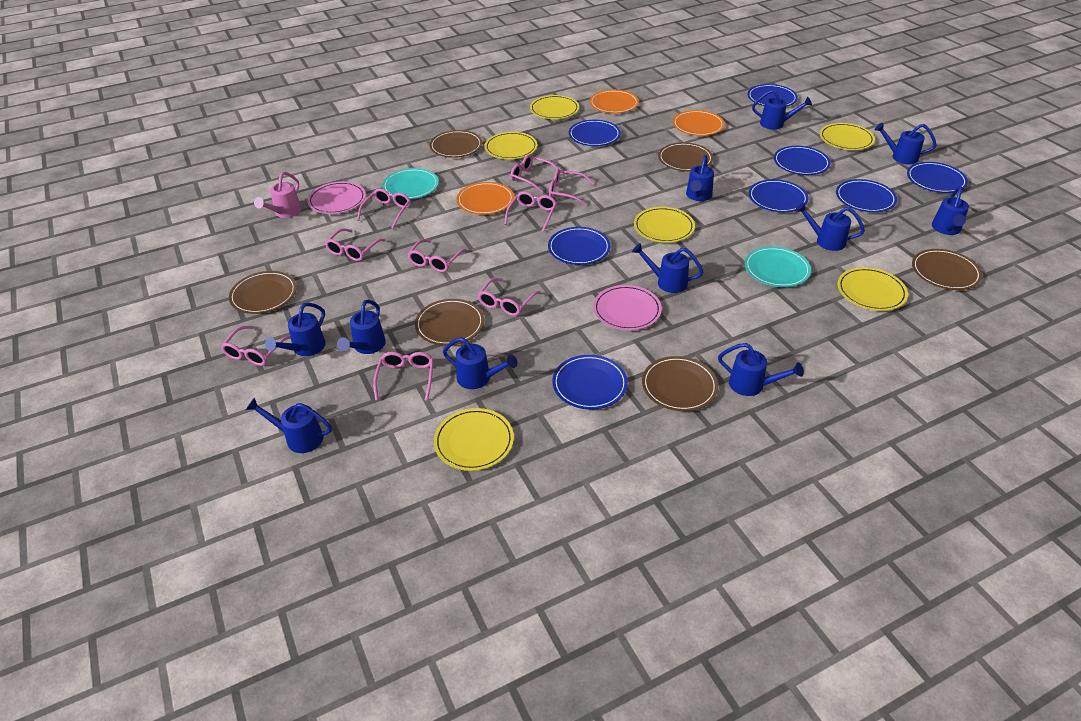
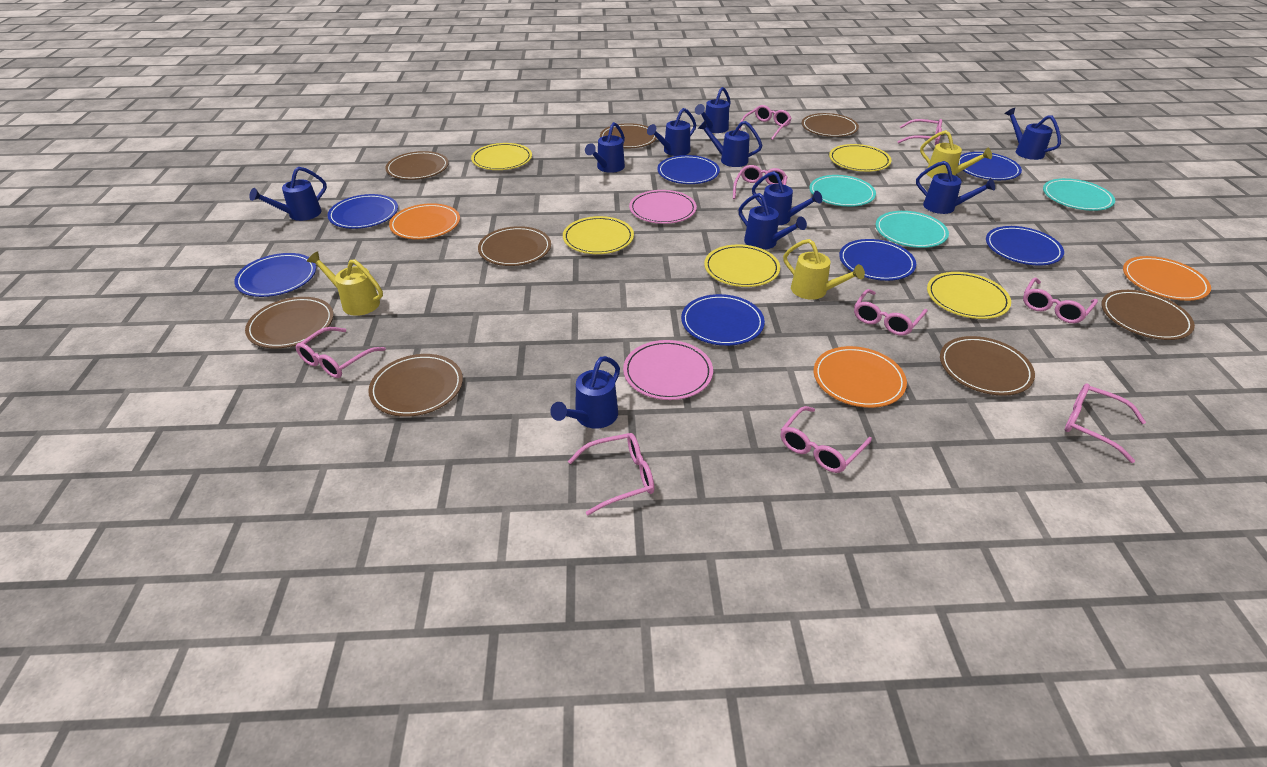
blue plate: [548,227,610,265] [552,355,628,410] [569,120,621,146] [748,84,798,107] [749,179,808,212] [774,146,831,175] [836,179,897,212] [907,162,968,193] = 8 -> [234,253,316,297] [327,194,398,229] [657,155,720,184] [681,294,765,346] [839,239,916,281] [958,152,1022,180] [986,226,1064,265] = 7
blue watering can: [246,397,332,453] [265,302,326,356] [337,300,386,354] [443,337,518,389] [632,243,704,293] [686,155,714,201] [718,343,804,396] [752,90,812,130] [795,203,865,251] [874,123,937,164] [932,187,969,235] = 11 -> [249,167,327,221] [550,356,620,429] [585,122,625,173] [647,108,696,156] [695,87,731,133] [698,120,763,167] [739,193,807,250] [752,171,822,225] [916,161,995,214] [1004,108,1061,160] = 10
brown plate: [229,271,297,314] [415,299,484,346] [430,130,482,158] [642,356,718,411] [658,142,713,171] [912,249,982,290] = 6 -> [245,297,334,348] [368,354,463,417] [385,151,449,180] [478,226,551,266] [600,123,657,148] [802,113,859,137] [940,336,1035,396] [1101,290,1195,340] = 8
pink watering can: [254,172,302,218] = 1 -> none = 0
turquoise plate: [382,168,439,199] [745,246,811,287] = 2 -> [809,175,876,207] [875,211,949,248] [1043,178,1115,211] = 3
yellow plate: [434,408,514,471] [485,132,538,159] [530,95,579,119] [634,207,695,243] [820,123,875,150] [838,267,908,311] = 6 -> [471,143,532,170] [563,216,634,254] [704,244,780,287] [829,144,891,172] [927,272,1011,319] = 5
yellow watering can: none = 0 -> [307,251,383,316] [783,239,865,300] [920,130,992,178] = 3

